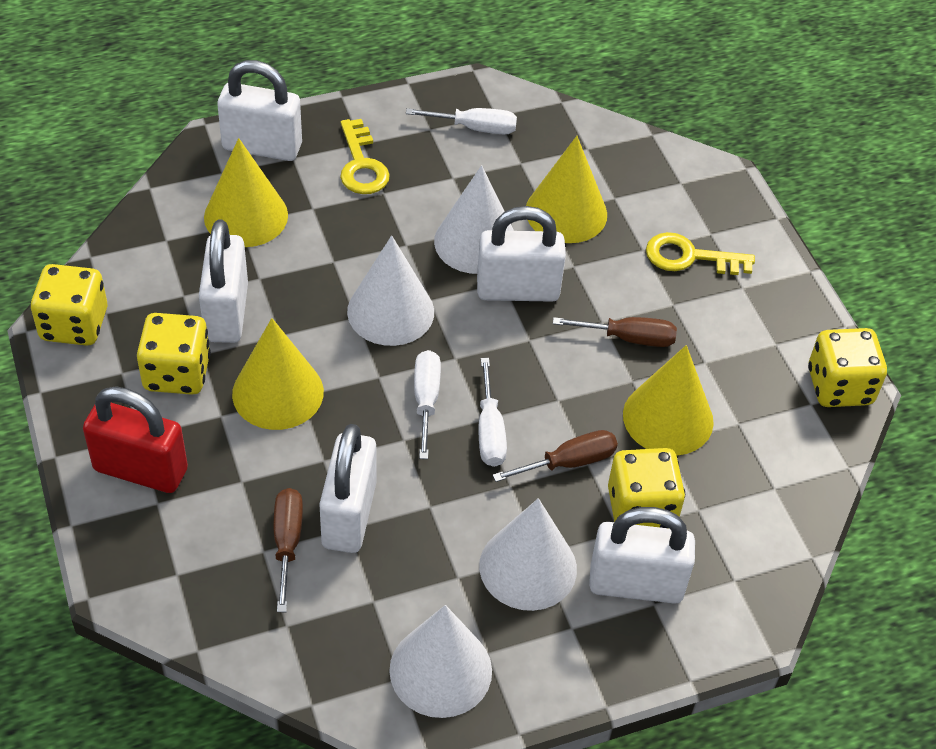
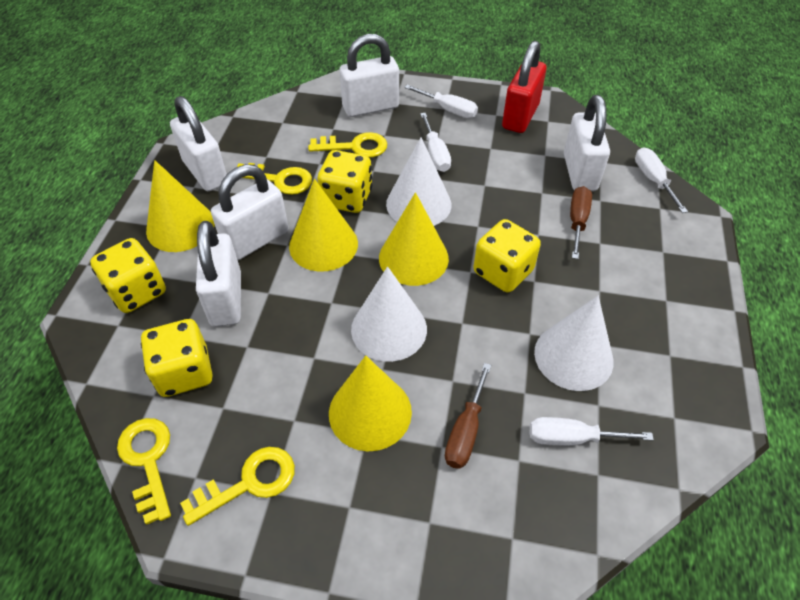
brown screwdriver: [274,488,303,612] [493,430,618,482] [553,317,677,347] = 3 -> [445,363,491,469] [570,186,592,259] = 2
white cone: [347,236,434,346] [389,605,492,718] [434,165,514,274] [479,498,577,611] = 4 -> [351,266,427,362] [386,137,452,226] [534,296,613,391] = 3
white screwdriver: [406,108,517,134] [414,350,441,459] [478,358,507,467] = 3 -> [404,85,478,118] [420,113,451,172] [530,417,654,446] [635,148,688,213] = 4
yellow key: [340,119,390,194] [646,232,755,275] = 2 -> [117,418,171,525] [180,447,295,526] [237,163,312,195] [308,132,387,158] = 4

